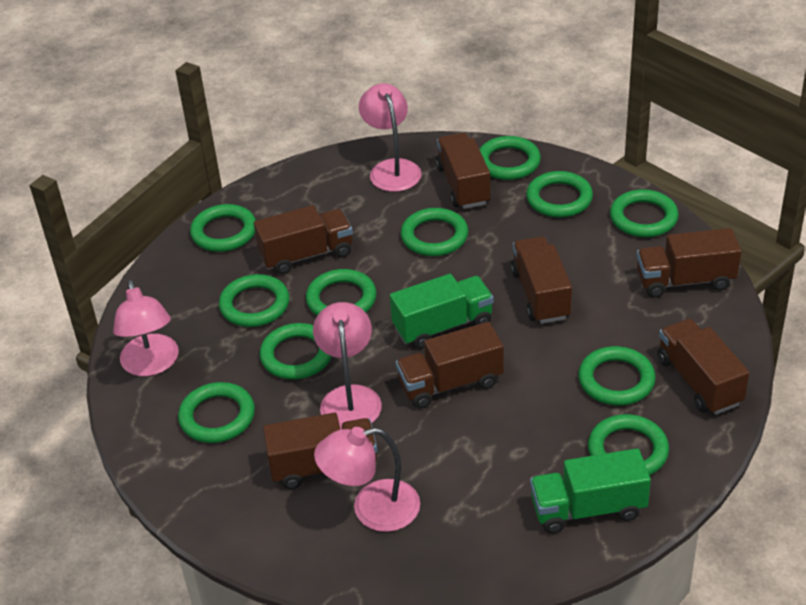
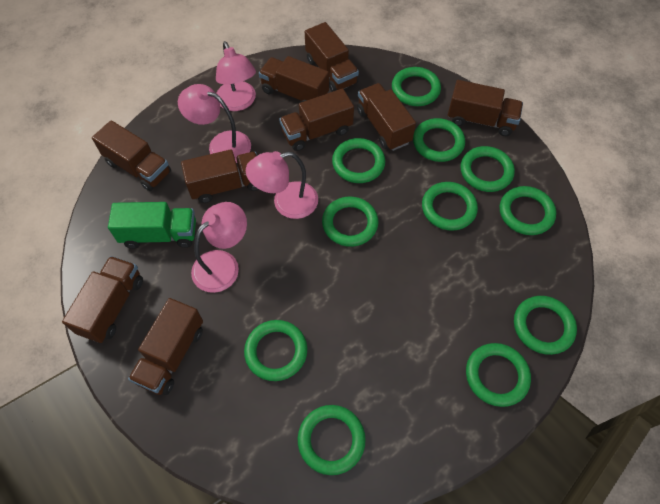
brown truck: [254,205,353,274] [263,413,377,489] [396,322,504,409] [436,133,491,209] [511,236,572,324] [637,228,741,298] [657,319,749,414] = 7 -> [62,256,143,343] [92,120,171,191] [128,298,203,395] [181,149,259,203] [259,56,329,102] [279,89,354,151] [305,22,359,92] [357,83,416,151] [448,80,523,136] = 9
green truck: [390,274,494,349] [530,448,651,533] = 2 -> [108,202,196,249] = 1

